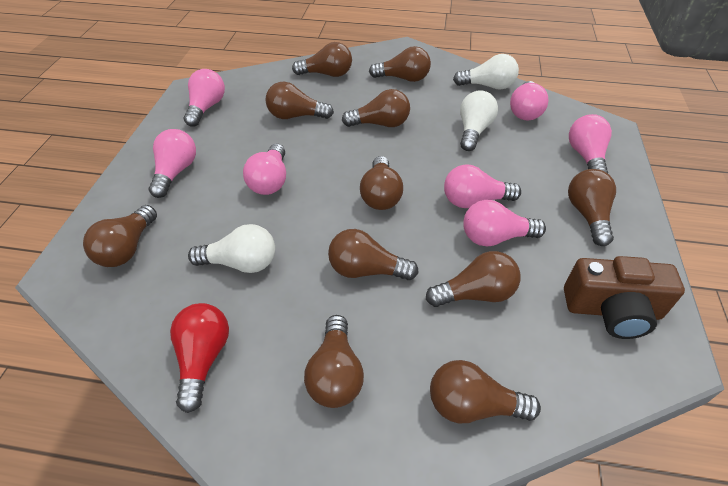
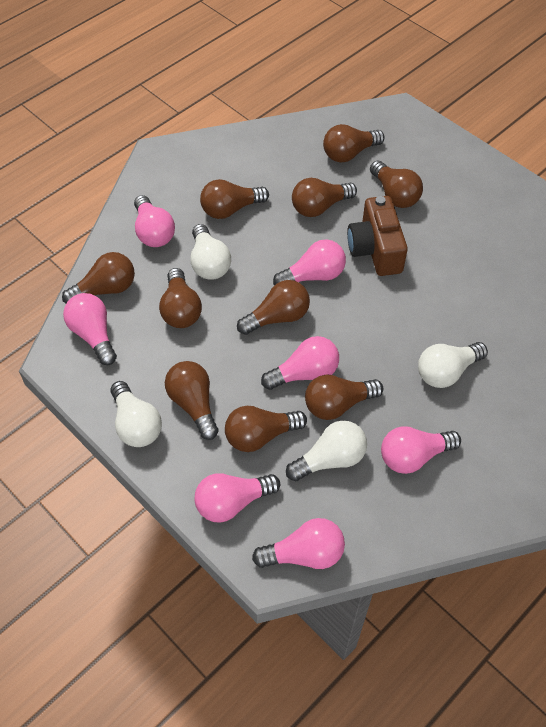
brown light bulb: [83,205,157,267] [266,82,334,119] [292,42,352,77] [304,315,364,408] [328,229,419,280] [342,89,410,127] [360,156,403,210] [369,46,431,82] [426,251,520,307] [430,360,541,423] [568,169,616,246] = 11 -> [62,252,135,304] [159,268,202,328] [165,361,219,440] [200,179,269,219] [225,406,307,452] [237,280,310,335] [292,178,357,217] [305,375,384,420] [323,124,385,163] [370,160,423,208] = 10
red light bulb: [170,303,229,413] = 1 -> none = 0
white light bulb: [188,224,275,273] [453,54,519,90] [460,90,498,151] = 3 -> [111,381,162,447] [191,224,231,280] [286,420,367,481] [418,342,488,388] = 4

